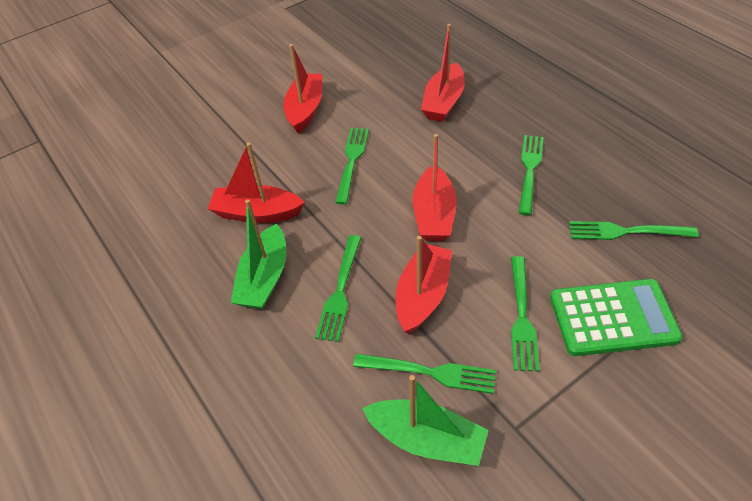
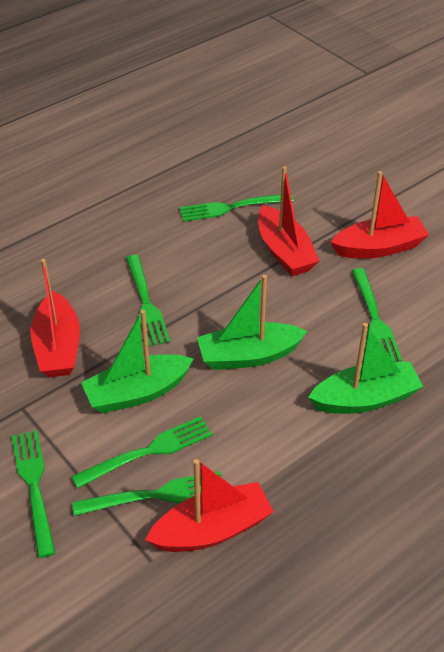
green boat: [231,199,286,309] [362,375,489,466] = 2 -> [81,310,193,413] [197,275,308,370] [308,323,423,414] = 3
green calculator: [550,279,683,356] = 1 -> none = 0
red boat: [208,143,305,223] [283,44,322,133] [395,236,452,334] [413,134,457,241] [421,24,465,122] = 5 -> [30,259,80,377] [145,459,274,552] [258,166,319,276] [331,171,429,258] = 4

